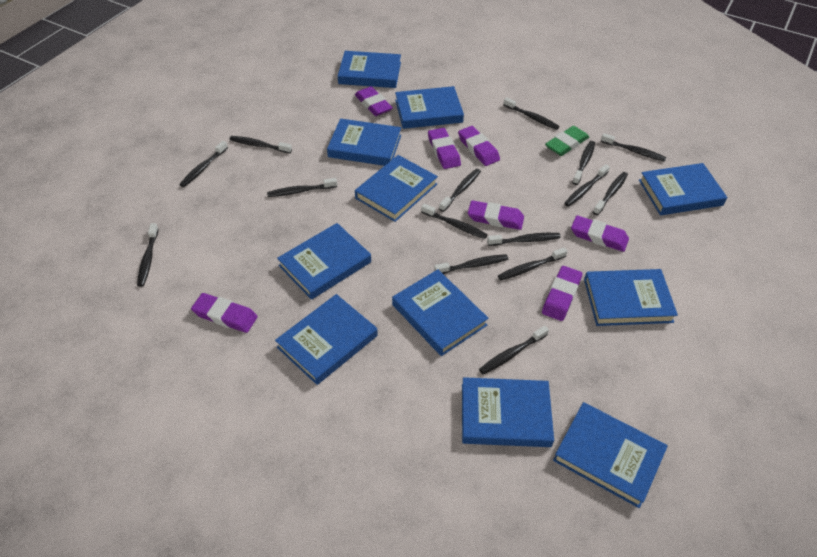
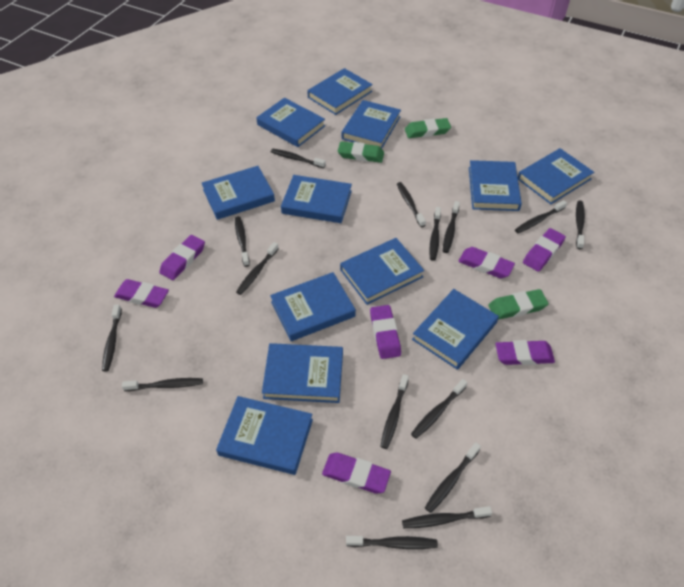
blue book: [275,294,378,385] [277,223,371,300] [327,118,401,166] [338,51,401,88] [355,155,438,222] [392,269,489,356] [395,86,464,129] [462,377,554,447] [553,402,668,508] [584,269,678,326] [639,163,727,215] = 11 -> [202,166,275,220] [216,396,313,475] [256,98,325,147] [262,343,343,403] [270,272,356,341] [281,175,352,223] [307,68,373,115] [340,238,424,305] [342,100,401,149] [412,289,499,370] [469,160,522,211] [518,148,594,204] = 12
green eraser: [545,126,589,156] = 1 -> [338,141,384,163] [405,118,451,138] [489,289,548,320] = 3

